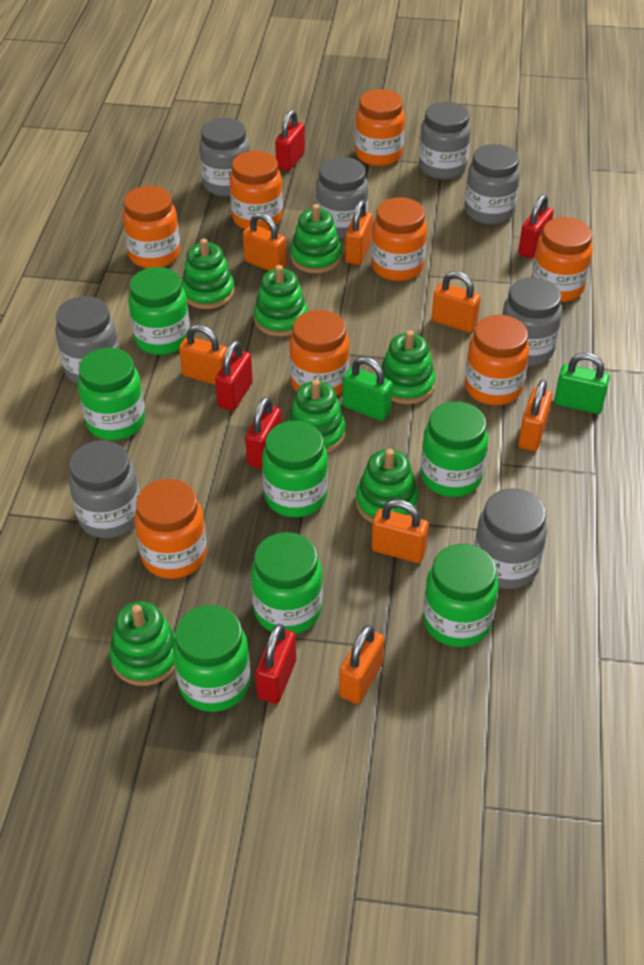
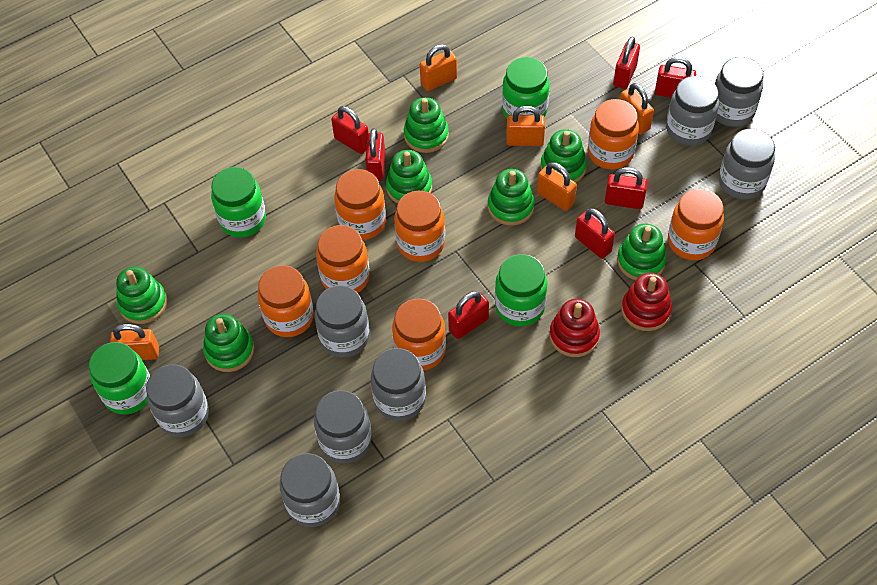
green jar: [78,348,145,440] [128,267,190,355] [173,605,250,712] [251,532,323,634] [262,421,328,517] [420,401,488,497] [423,544,499,647] = 7 -> [89,342,150,415] [211,167,266,238] [495,254,547,326] [502,57,550,119] = 4
green padlock: [343,357,393,421] [554,352,610,414] = 2 -> none = 0
orange jar: [123,186,180,268] [134,479,207,579] [230,150,283,230] [289,310,349,396] [355,89,405,166] [371,197,427,281] [465,315,529,405] [532,217,593,302] = 8 -> [258,265,314,337] [316,225,370,293] [334,169,386,240] [392,299,446,371] [394,191,445,262] [588,99,639,169] [668,189,724,260] = 7
orange padlock: [179,325,227,385] [243,213,287,271] [339,625,385,704] [345,200,373,265] [371,499,429,563] [432,271,481,333] [518,380,552,451] = 7 -> [110,324,159,360] [420,44,457,91] [506,106,545,146] [537,162,577,211] [620,83,654,135] = 5
red padlock: [215,341,253,411] [245,397,282,469] [255,624,296,704] [275,110,305,171] [518,195,554,259] = 5 -> [331,106,369,154] [365,128,385,181] [448,291,489,339] [575,208,615,259] [605,167,648,209] [613,36,640,89] [655,57,696,98] = 7
red stacking toy: none = 0 -> [549,299,600,357] [621,273,672,331] = 2

